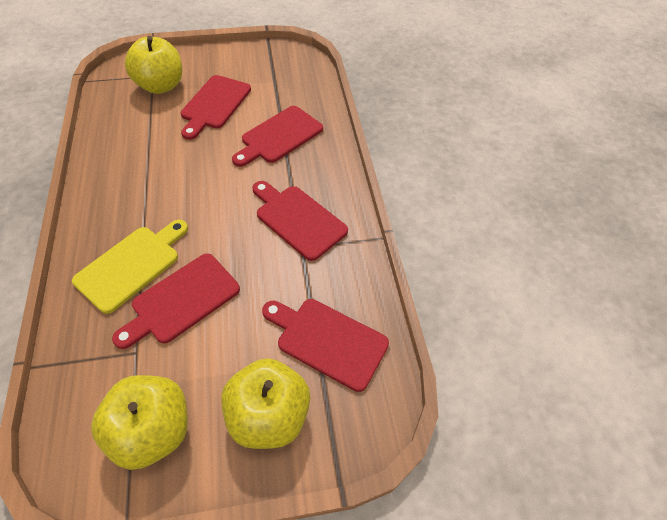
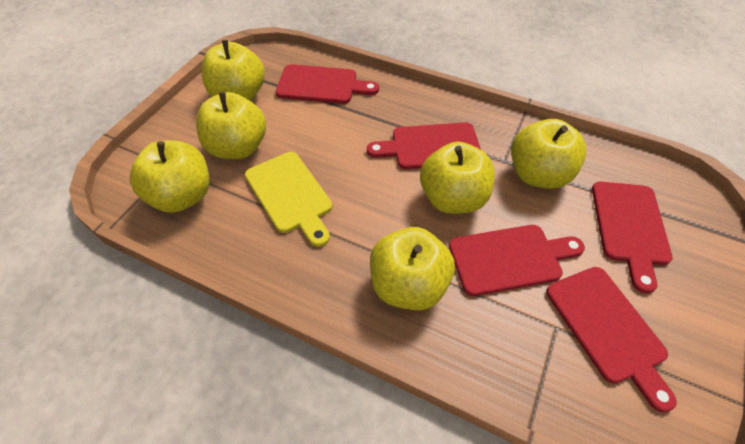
yellow apple: [91,375,188,470] [125,36,182,94] [221,358,310,449] = 3 -> [130,140,210,213] [196,92,266,159] [201,40,265,101] [370,227,455,311] [420,142,495,214] [511,119,587,189] = 6

